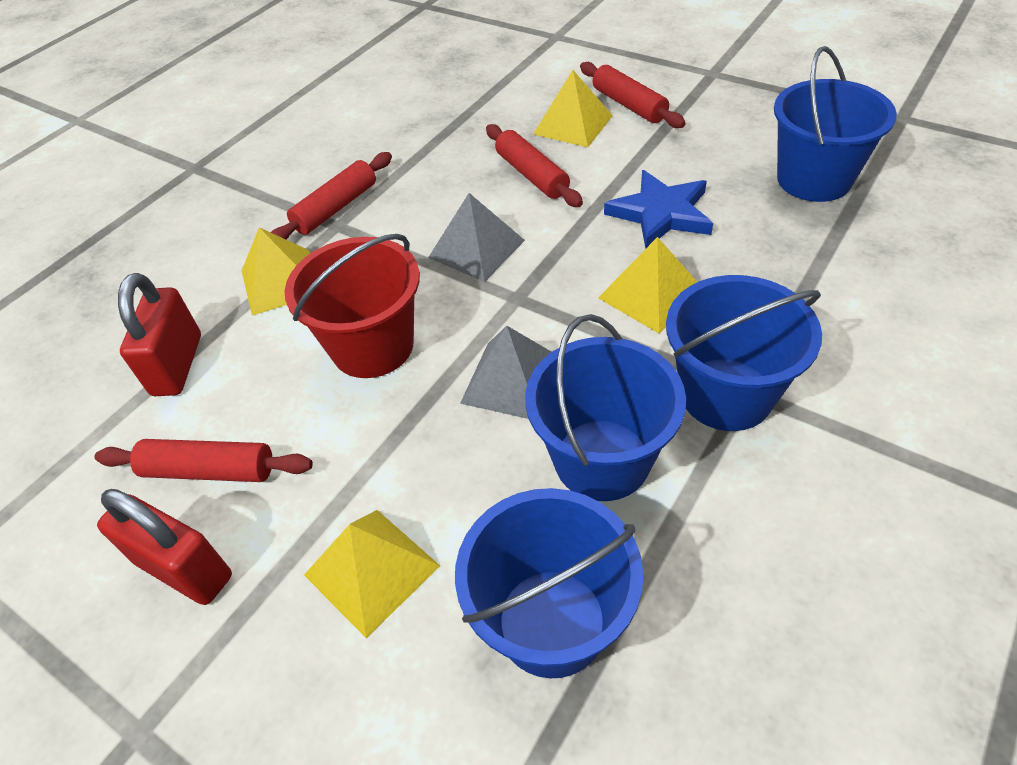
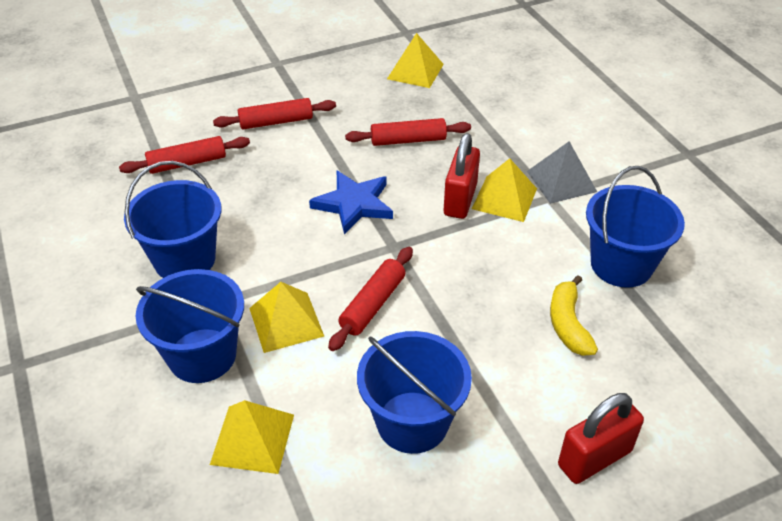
grey pyramid: [428,193,525,282] [460,326,551,419] = 2 -> [527,141,597,204] = 1
red bucket: [285,234,420,378] = 1 -> none = 0
yellow banana: none = 0 -> [550,275,598,356] = 1

